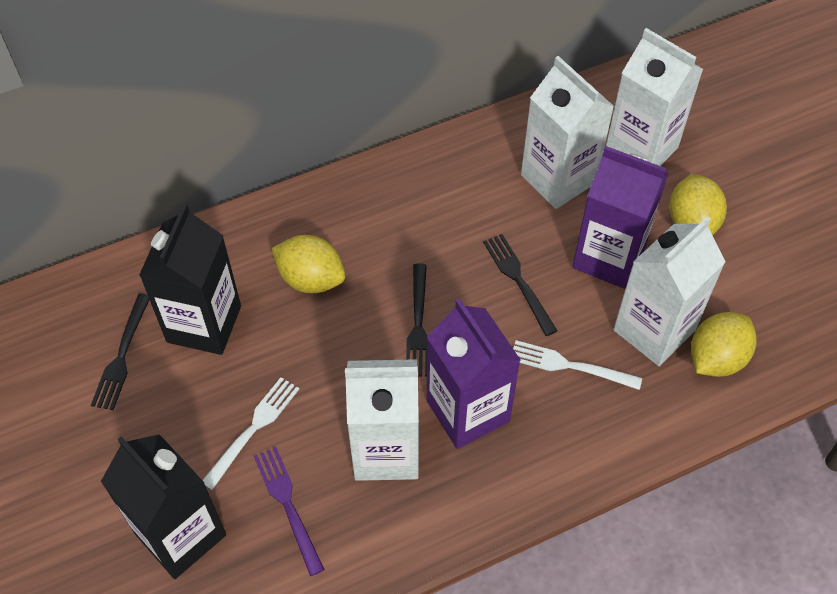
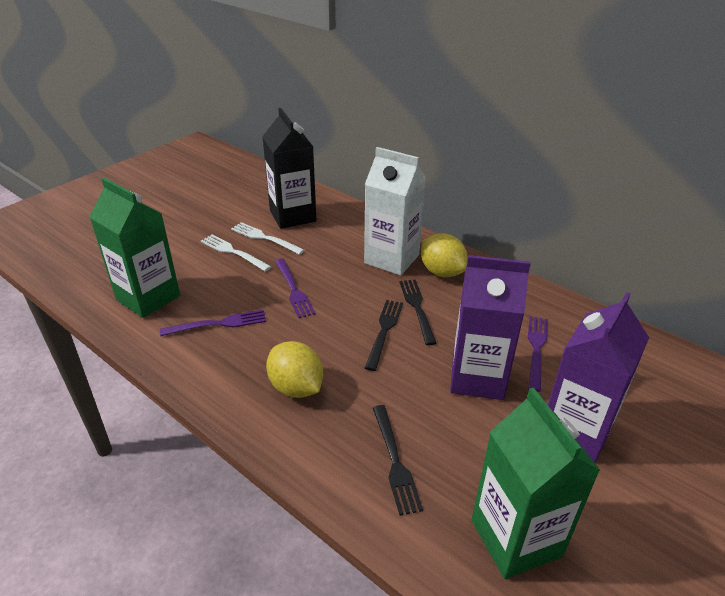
black carton: [101,434,226,579] [139,204,241,355] = 2 -> [262,108,317,229] = 1
green carton: none = 0 -> [89,178,180,318] [471,387,601,579] = 2
purple fork: [254,447,325,576] = 1 -> [160,309,266,336] [275,258,316,318] [528,316,548,392] = 3
white carton: [345,359,419,481] [521,56,615,209] [606,28,703,166] [613,217,726,366] = 4 -> [364,147,426,275] = 1
yellow lemon: [272,235,345,293] [669,174,727,235] [691,312,757,377] = 3 -> [266,341,323,398] [421,233,468,277] = 2

